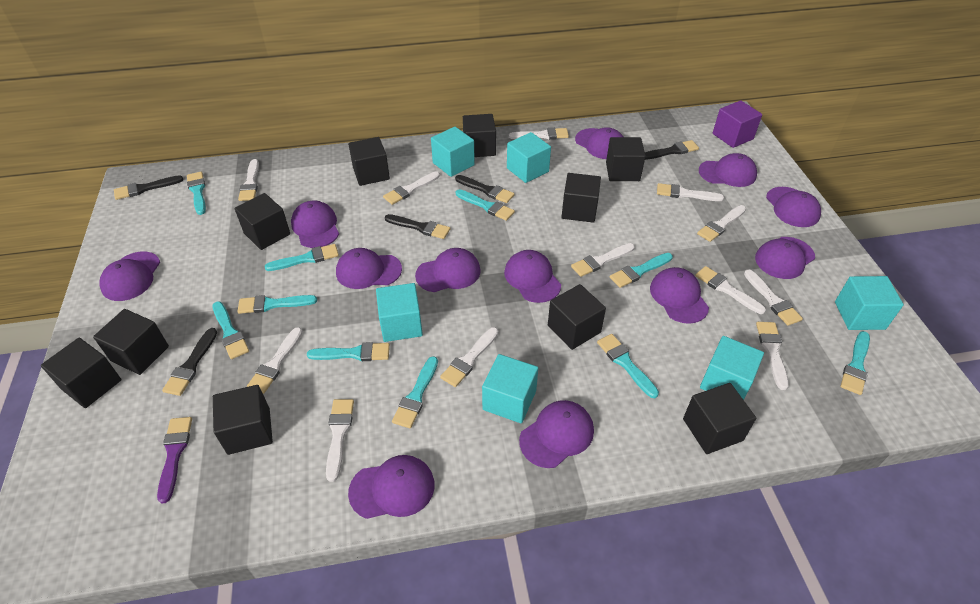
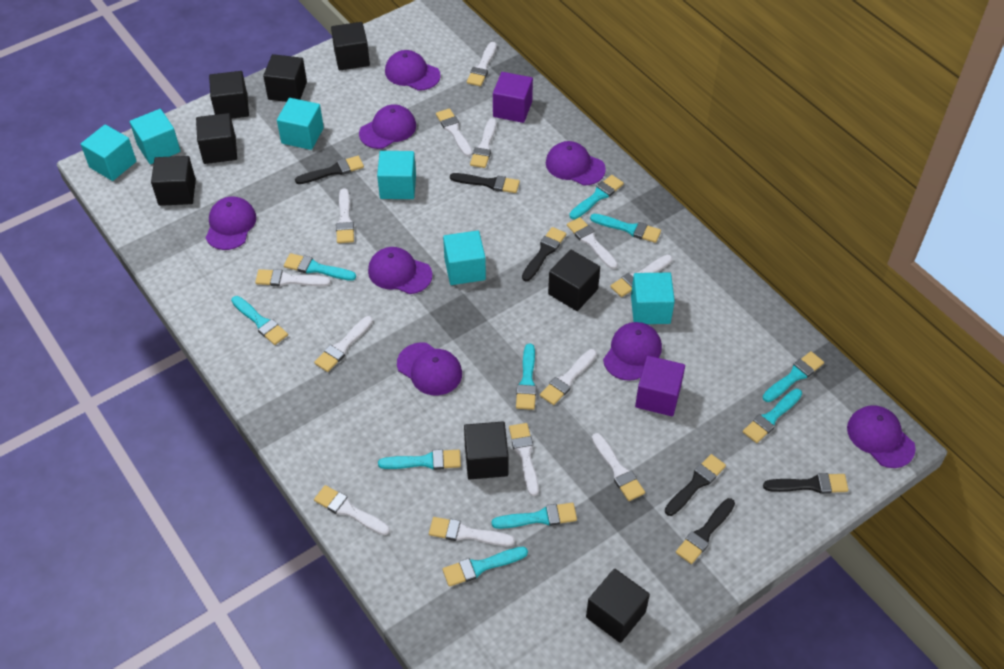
black brush: [114,175,183,200] [162,328,217,396] [385,214,450,239] [455,175,515,203] [645,140,699,160] = 5 -> [295,156,364,184] [450,173,520,193] [522,227,566,281] [665,454,726,516] [676,498,735,564] [763,473,849,494] = 6
black cube: [41,338,121,408] [93,309,169,375] [213,385,273,455] [234,193,290,250] [348,137,390,186] [463,114,496,157] [548,284,606,350] [562,173,601,223] [606,137,646,181] [683,383,756,454] = 10 -> [151,156,196,206] [196,113,237,164] [209,71,249,119] [263,54,307,102] [331,22,370,70] [464,421,509,480] [548,250,600,311] [586,569,650,643] = 8
purple brush: [157,417,192,503] = 1 -> none = 0
purple cap: [99,251,160,301] [291,200,339,248] [336,248,402,289] [348,455,435,519] [415,248,481,292] [504,250,561,303] [519,400,594,468] [575,127,623,159] [650,267,709,324] [699,153,757,187] [755,237,815,279] [766,187,821,227] = 12 -> [206,196,256,250] [359,104,416,149] [368,247,432,294] [385,50,441,91] [397,342,462,395] [546,141,606,186] [603,322,662,381] [847,405,916,468] = 8
purple cube: [713,101,762,148] = 1 -> [493,72,533,123] [635,356,685,416] = 2
white brush: [238,159,259,201] [247,327,303,394] [326,399,354,482] [383,171,440,205] [440,327,498,387] [509,128,569,139] [571,243,635,277] [657,183,724,201] [695,266,766,314] [697,205,746,242] [744,269,803,326] [756,322,789,390] = 12 -> [255,269,331,286] [314,316,373,372] [314,485,390,535] [336,188,354,243] [429,517,515,546] [436,108,473,157] [467,42,497,86] [470,118,496,168] [509,423,539,496] [540,349,597,405] [567,217,618,269] [592,433,645,501] [610,255,672,297] = 13

